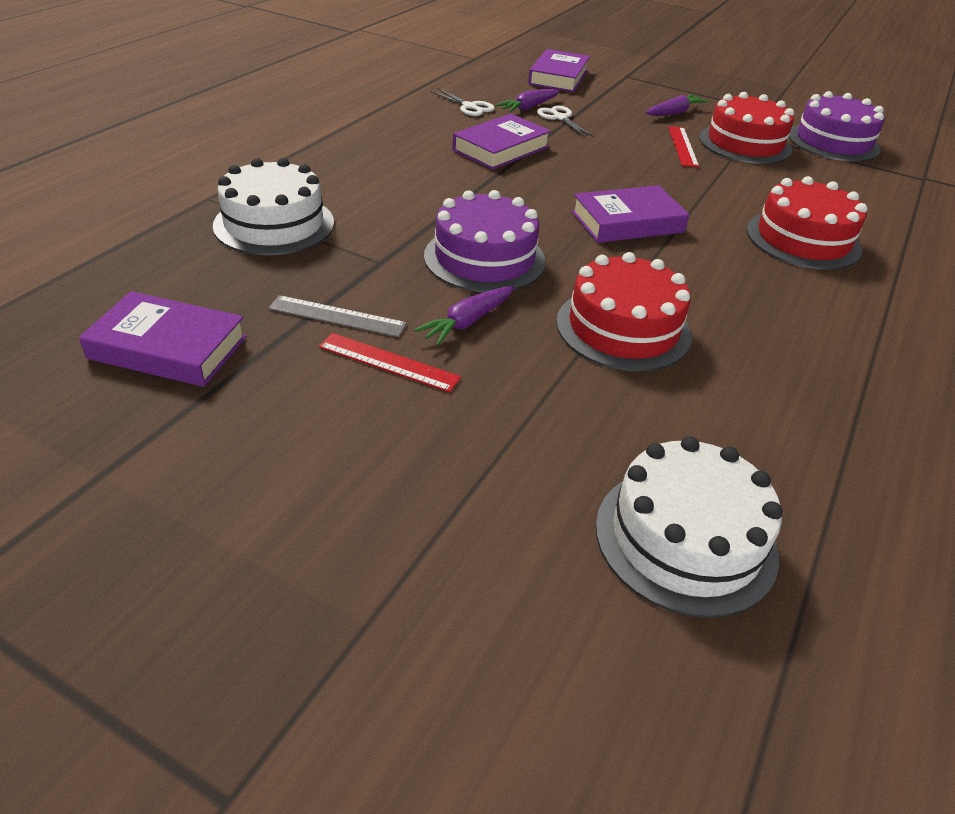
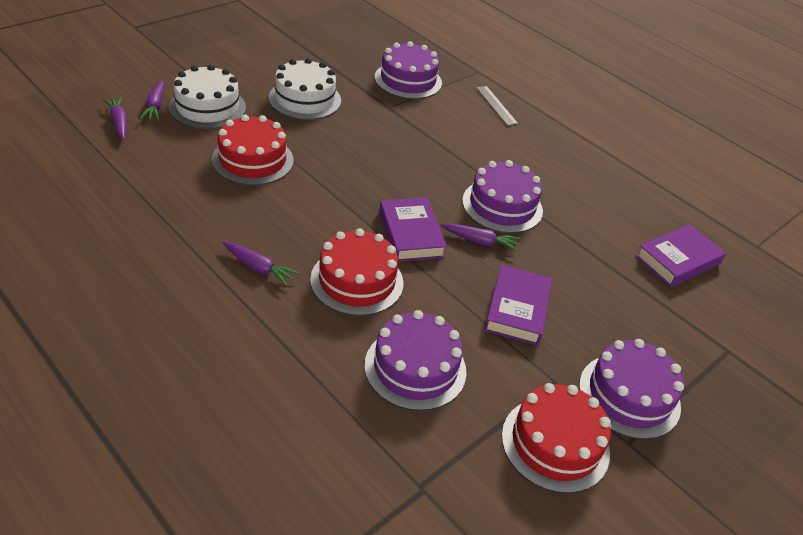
purple book: [79,291,247,387] [452,114,551,170] [528,49,590,92] [571,185,690,243] = 4 -> [379,197,447,262] [484,265,552,345] [636,225,726,287] = 3
purple cake: [424,190,546,292] [788,91,885,162] = 2 -> [364,310,466,411] [375,41,442,99] [462,160,543,233] [579,339,684,439] = 4
purple carrot: [414,286,514,346] [495,89,560,113] [646,94,708,115] = 3 -> [103,97,127,140] [140,80,164,121] [222,242,300,286] [440,223,521,252] = 4
red ruler: [319,333,461,392] [668,126,699,167] = 2 -> none = 0
white scissors: [430,88,495,116] [537,106,594,137] = 2 -> none = 0

